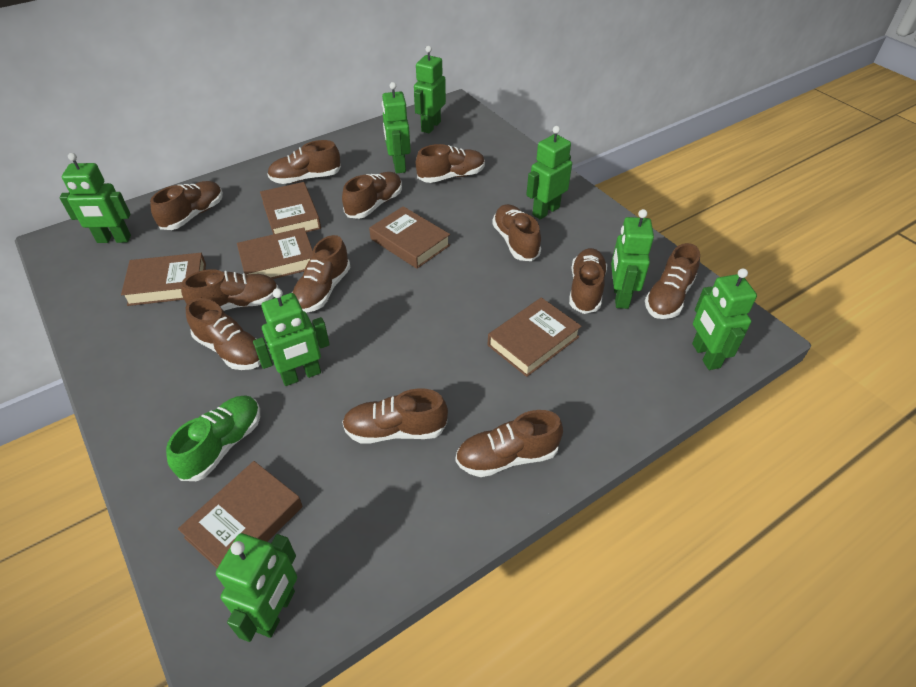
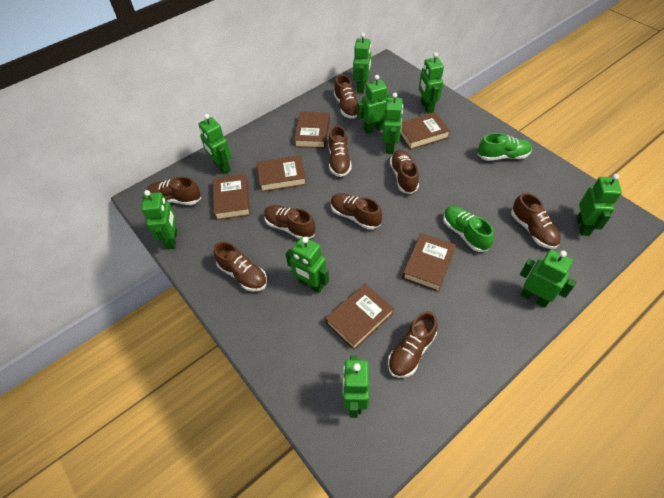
brown shoe: [150,181,223,230] [181,269,279,311] [186,298,261,370] [267,140,341,184] [292,235,351,313] [342,172,402,219] [342,388,448,443] [416,144,485,183] [455,410,563,477] [492,204,541,261] [569,248,607,314] [645,243,700,319] = 12 -> [147,177,201,205] [214,242,267,292] [264,205,315,239] [328,125,352,177] [331,193,382,230] [334,74,358,119] [388,311,438,378] [390,150,419,194] [511,193,561,249] = 9
green robot: [59,153,131,243] [216,533,297,642] [253,288,330,386] [382,82,411,173] [414,46,446,134] [526,126,572,220] [611,209,654,309] [692,268,757,370] = 8 -> [141,190,177,250] [198,114,231,174] [286,237,329,293] [343,355,369,418] [353,33,371,93] [357,75,393,134] [382,93,403,154] [419,52,444,114] [520,250,576,308] [577,174,622,236] = 10
green shoe: [166,395,260,481] = 1 -> [443,206,494,252] [478,133,532,161] = 2

